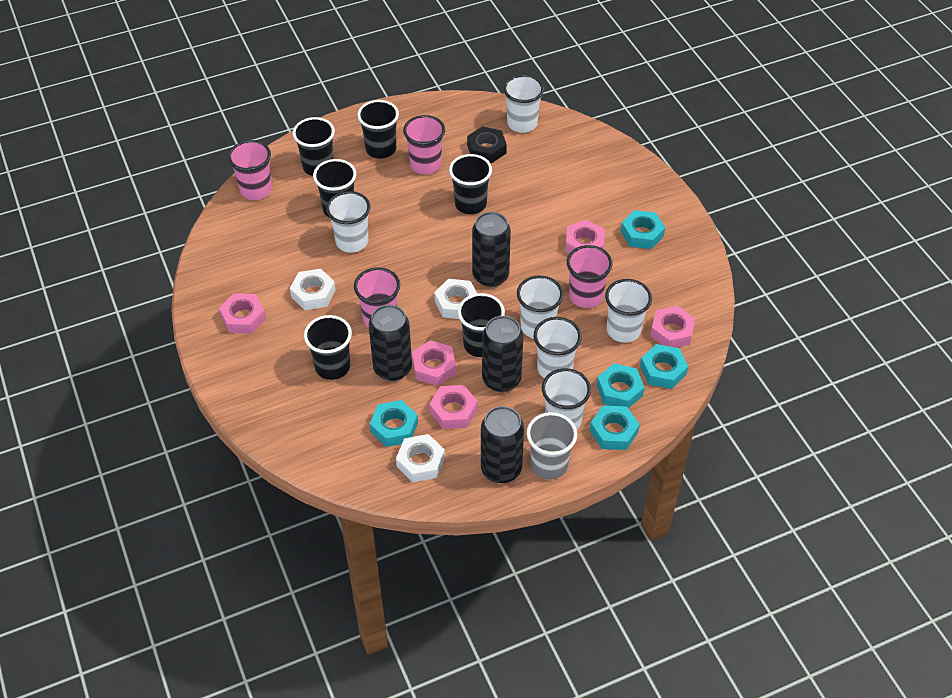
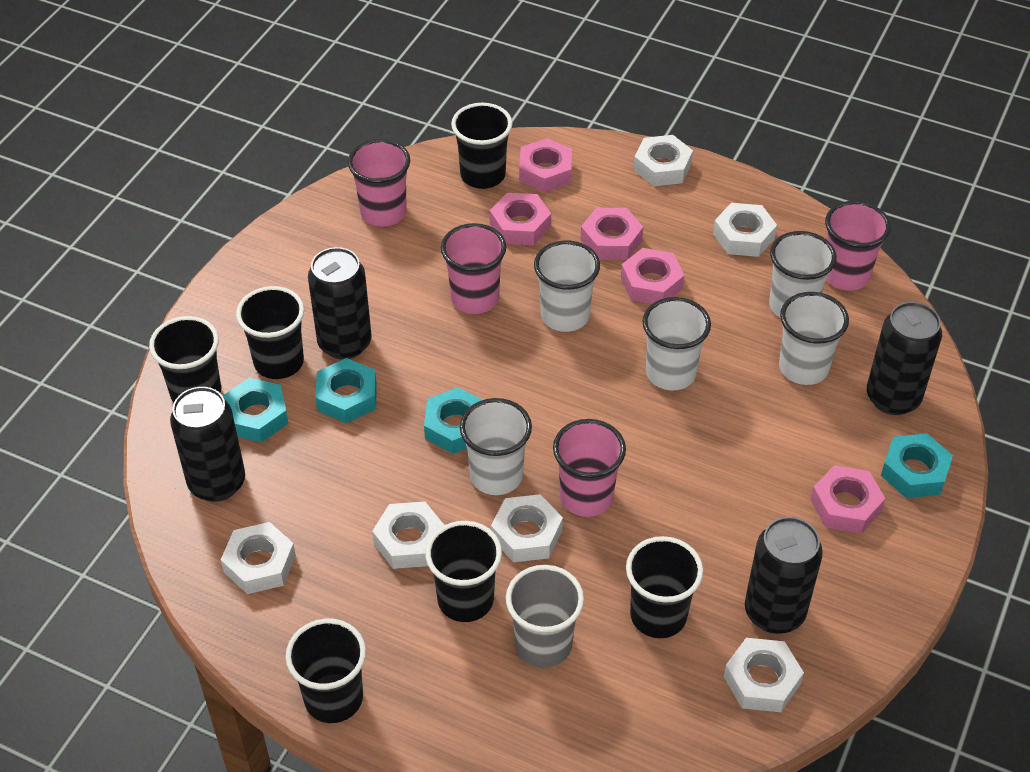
black nut: [467,126,507,163] = 1 -> none = 0
turquoise nut: [370,400,418,447] [590,406,640,450] [597,363,645,408] [621,210,665,249] [640,344,688,389] = 5 -> [223,378,288,442] [316,358,377,423] [424,387,482,454] [881,433,953,498] = 4
white cup: [326,191,370,253] [503,75,544,133] [517,275,564,339] [534,317,582,378] [542,368,591,429] [605,279,652,343] = 6 -> [460,398,532,495] [534,240,600,332] [642,297,711,390] [769,231,836,318] [779,292,849,385] = 5
white nut: [290,269,336,310] [396,434,445,482] [434,279,477,319] = 3 -> [221,522,296,594] [372,501,444,569] [491,494,563,562] [634,135,693,186] [713,203,777,257] [724,638,804,712] = 6

